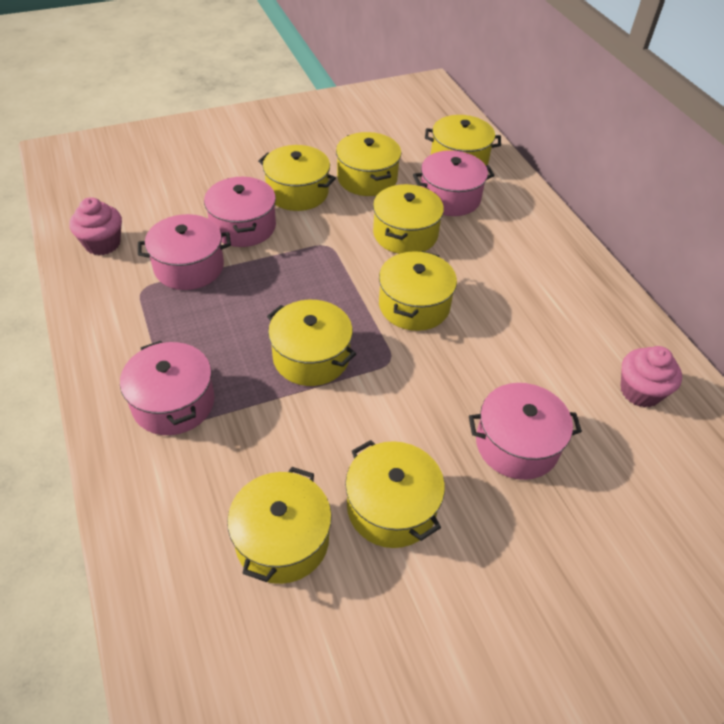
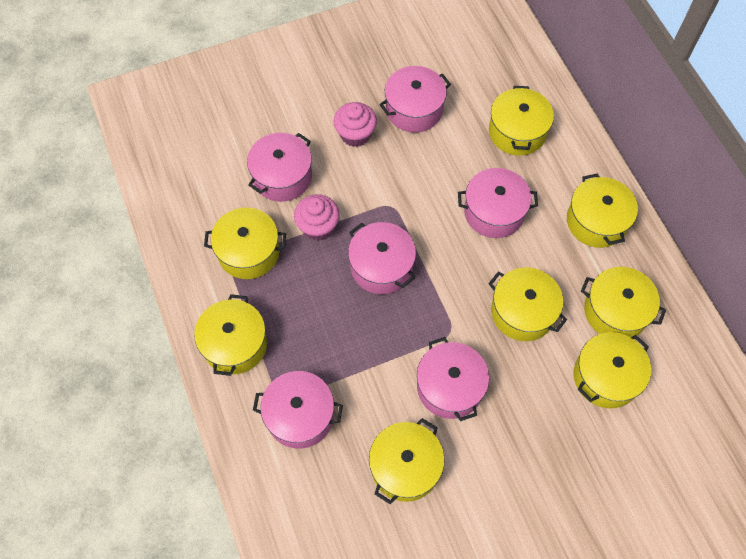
pink pot: [120,341,214,435] [138,214,231,290] [204,176,276,247] [413,150,494,216] [469,383,582,480] = 5 -> [247,133,312,202] [253,371,343,449] [348,222,416,294] [379,66,451,133] [417,337,489,421] [458,168,538,238] = 6

